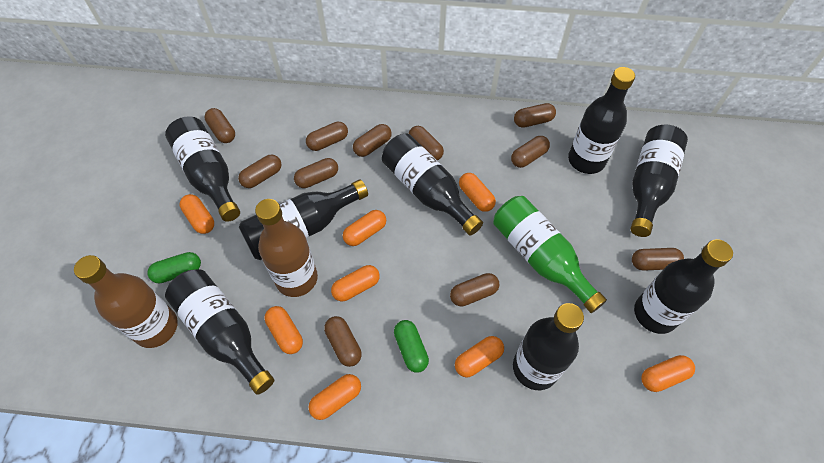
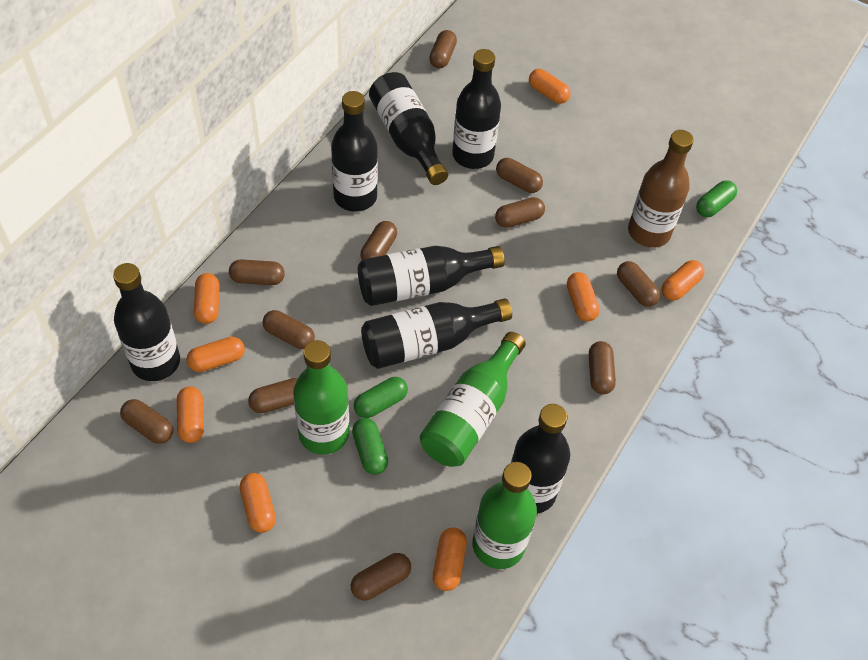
black bottle: [165,116,240,222] [165,269,274,395] [239,179,368,260] [382,134,483,236] [513,303,584,390] [568,67,635,174] [630,125,688,237] [634,239,733,334] = 8 -> [113,263,180,381] [331,91,378,212] [358,246,505,306] [361,298,512,369] [369,72,448,185] [452,49,501,169] [511,404,570,514] = 7
brown bottle: [74,255,178,348] [255,199,318,297] = 2 -> [628,130,694,248] = 1
green bottle: [493,196,607,313] = 1 -> [293,340,349,455] [420,332,526,467] [472,462,537,569] = 3
green capsule: [147,252,201,283] [394,320,429,373] = 2 -> [352,418,388,475] [354,377,408,418] [696,180,737,217] = 3

